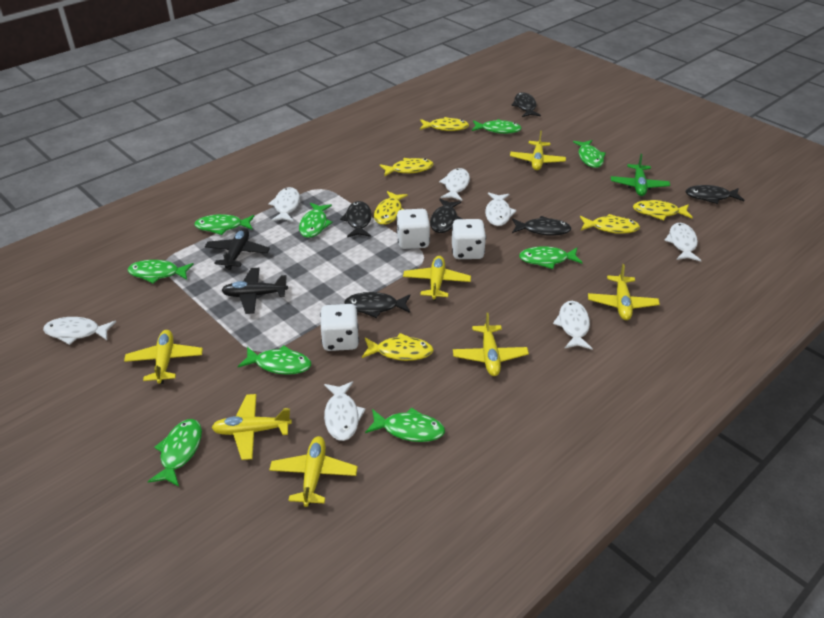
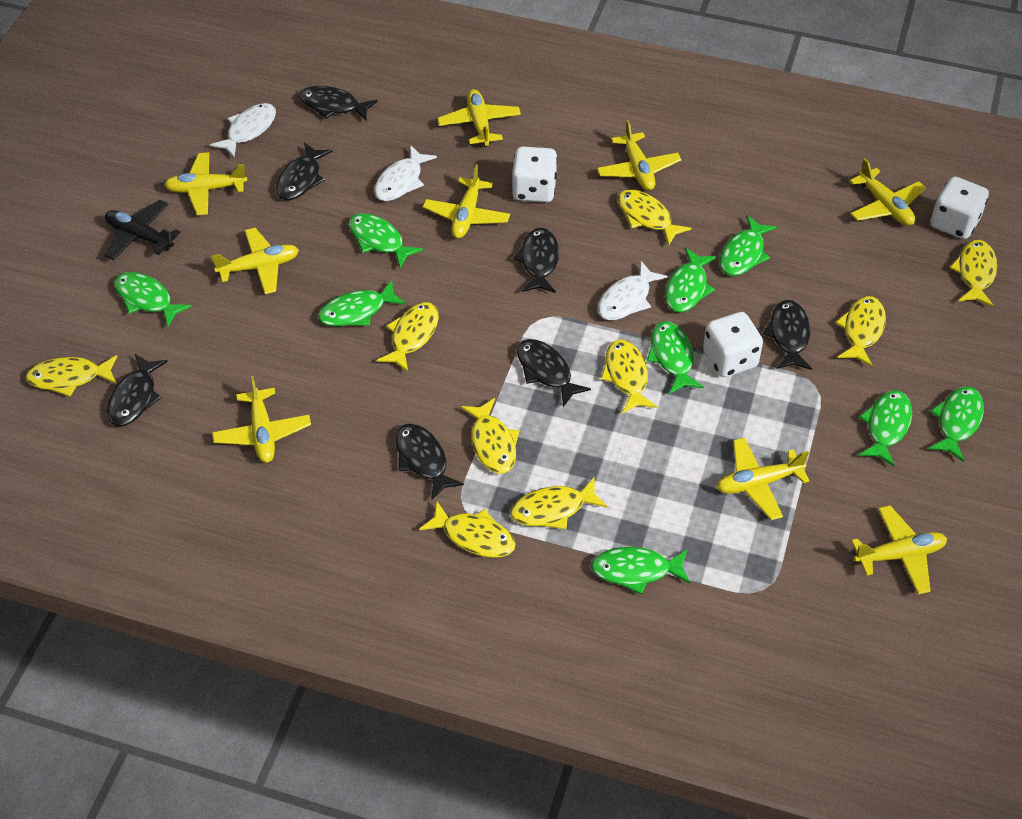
black fish: [340,201,372,237] [344,292,410,318] [430,199,463,233] [511,92,541,117] [512,216,571,236] [686,185,744,204] = 6 -> [107,354,168,426] [276,143,333,200] [299,86,377,121] [396,424,464,501] [513,228,559,293] [517,339,591,407] [763,300,812,370] = 7
black plane: [205,228,270,270] [221,268,288,314] = 2 -> [104,200,181,260] = 1
green plane: [611,154,670,196] = 1 -> none = 0
white fish: [43,317,116,345] [268,187,300,222] [324,381,366,441] [439,168,470,201] [485,192,517,226] [553,301,593,349] [664,223,702,261] = 7 -> [210,103,276,157] [374,145,437,201] [598,261,668,320] = 3
yellow fish: [362,333,434,361] [374,191,408,225] [380,158,433,177] [420,117,469,131] [580,214,640,234] [633,200,693,220] = 6 -> [26,355,118,396] [377,302,439,372] [419,501,516,558] [461,398,519,474] [511,478,607,529] [601,340,657,413] [618,189,691,246] [836,296,886,367] [950,240,997,307] = 9
yellow plane: [124,330,203,384] [212,394,292,460] [269,436,358,507] [403,256,471,301] [453,313,529,376] [510,131,566,170] [588,264,660,320] = 7 -> [164,152,247,215] [212,228,299,294] [212,376,311,463] [423,165,510,238] [437,89,521,147] [597,120,681,191] [716,437,810,520] [849,159,926,226] [851,505,947,594] = 9

